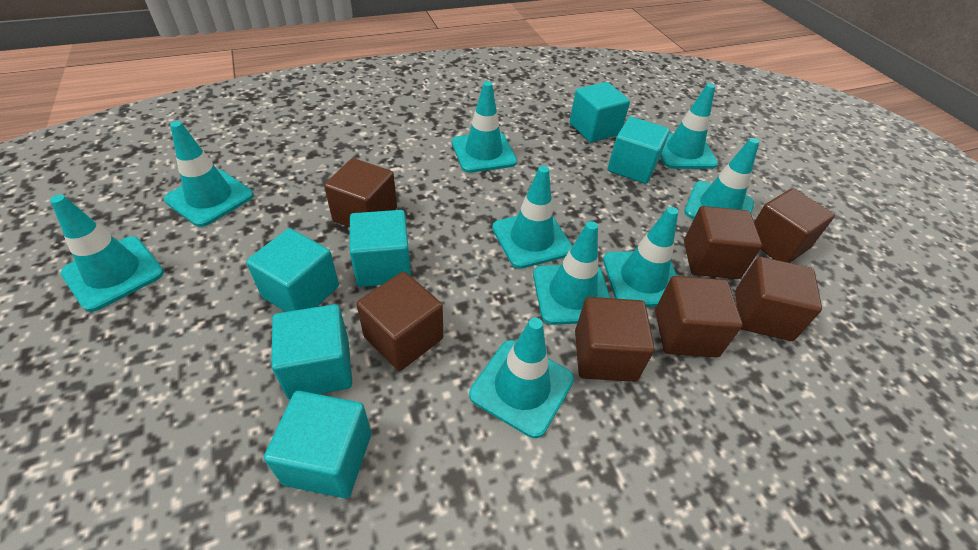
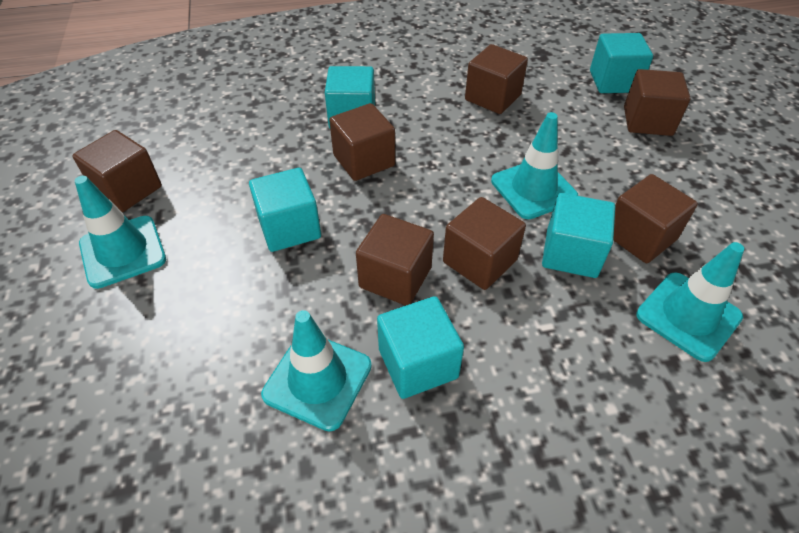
turquoise cube: [246,228,339,312] [264,391,371,498] [271,304,352,399] [349,210,411,287] [569,82,630,143] [608,116,670,184] = 6 -> [249,168,321,252] [325,66,375,128] [377,296,464,399] [542,193,615,278] [590,33,653,93] = 5
turquoise traffic cone: [50,195,164,312] [164,121,254,227] [452,81,517,173] [469,318,574,438] [492,166,572,269] [533,221,610,325] [603,207,678,307] [660,83,718,169] [684,138,759,219] = 9 -> [75,176,166,289] [261,310,372,431] [491,112,578,219] [636,242,744,362] = 4

